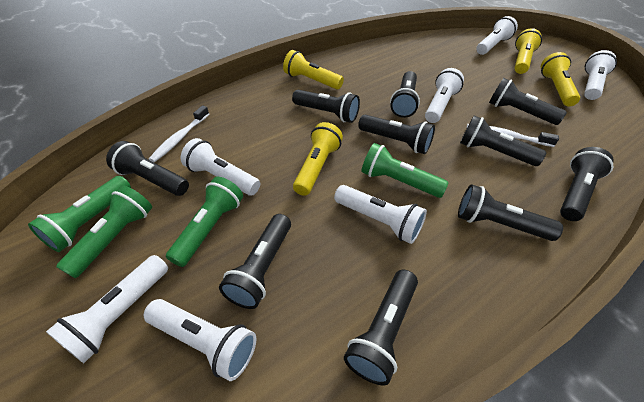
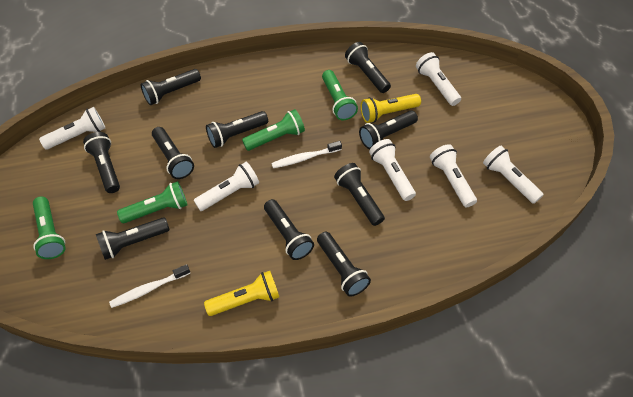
white flashlight: [46,255,168,363] [144,299,256,381] [181,138,260,196] [334,185,427,244] [425,68,464,123] [476,16,518,55] [584,50,617,100] = 7 -> [39,107,105,150] [194,162,259,211] [369,139,416,201] [416,52,461,106] [430,144,477,208] [483,146,544,204] = 6
yellow flashlight: [283,50,344,90] [293,122,343,196] [514,28,542,74] [541,52,580,106] = 4 -> [204,271,279,316] [361,94,421,123] = 2

